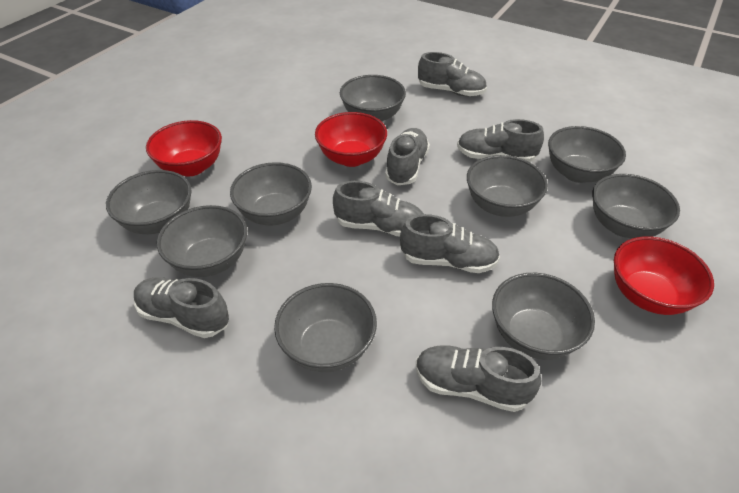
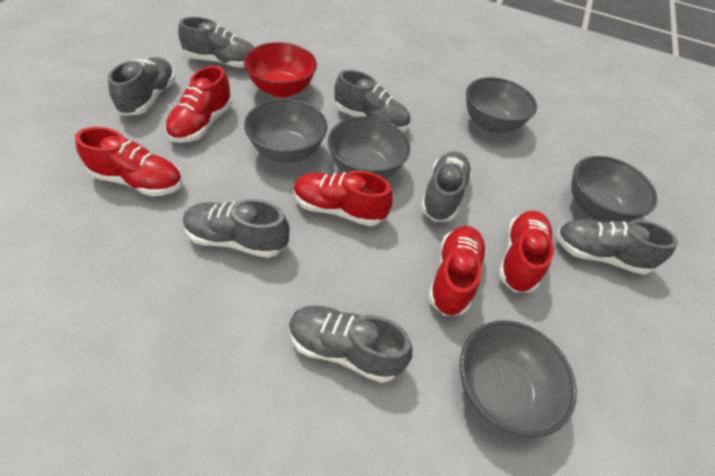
grey bowl: [106,170,192,234] [157,205,247,277] [230,162,312,226] [274,283,377,372] [340,75,406,122] [467,155,548,217] [492,273,595,359] [548,126,626,183] [592,174,680,239] = 9 -> [244,99,328,163] [328,116,410,179] [460,321,577,437] [466,77,537,133] [571,156,658,222] = 5
red bowl: [146,120,222,176] [315,112,387,167] [614,237,714,315] = 3 -> [244,42,317,98] = 1
red shoe: none = 0 -> [75,127,183,196] [165,66,232,143] [293,171,393,226] [428,226,487,316] [498,211,554,292] = 5

